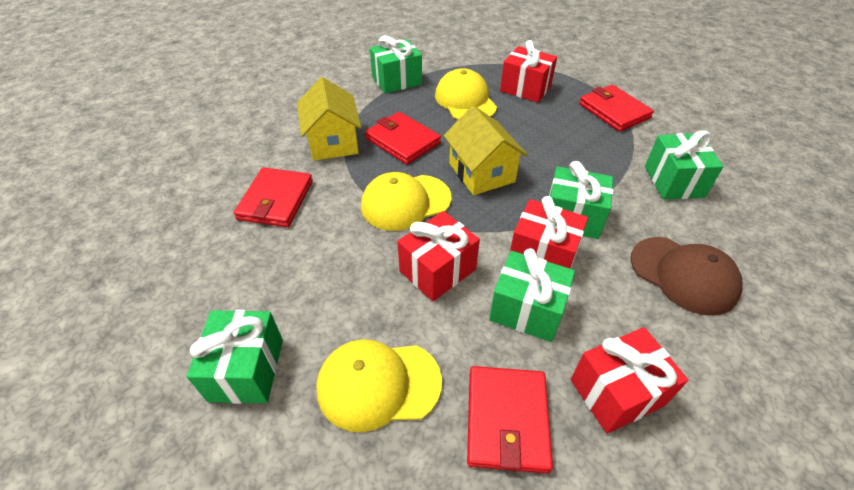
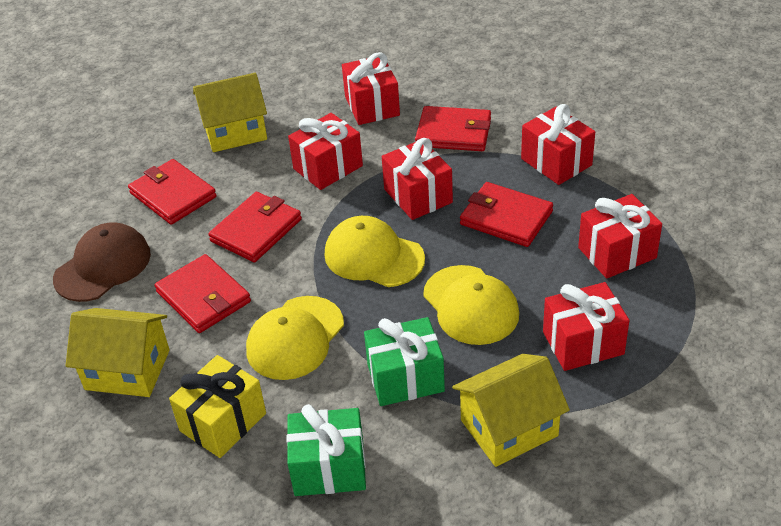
green gift: [187,310,283,404] [370,36,422,94] [489,248,575,342] [549,161,613,239] [645,131,724,200] = 5 -> [287,404,366,496] [364,317,445,406] = 2
red gift: [397,211,480,301] [500,40,557,103] [510,196,588,268] [571,327,688,434] = 4 -> [288,113,363,190] [342,52,400,125] [382,138,453,220] [521,104,595,185] [543,282,630,371] [578,194,662,279] = 6
red wallet: [234,167,313,227] [365,112,441,164] [467,366,553,474] [579,85,654,132] = 4 -> [128,159,217,225] [155,254,251,333] [208,192,302,262] [415,106,491,151] [460,182,553,247] = 5
yellow gift: none = 0 -> [169,355,266,458] = 1
yellow house: [297,77,361,161] [444,105,528,195] = 2 -> [65,308,170,397] [193,73,267,152] [452,354,570,467] = 3

